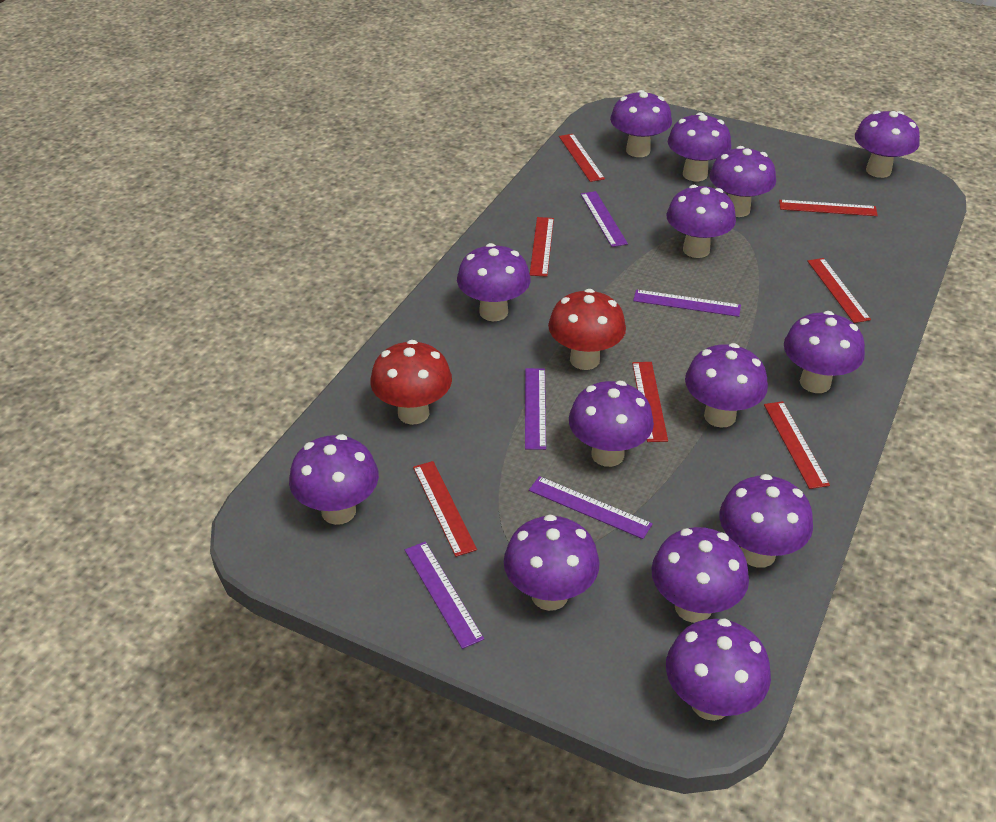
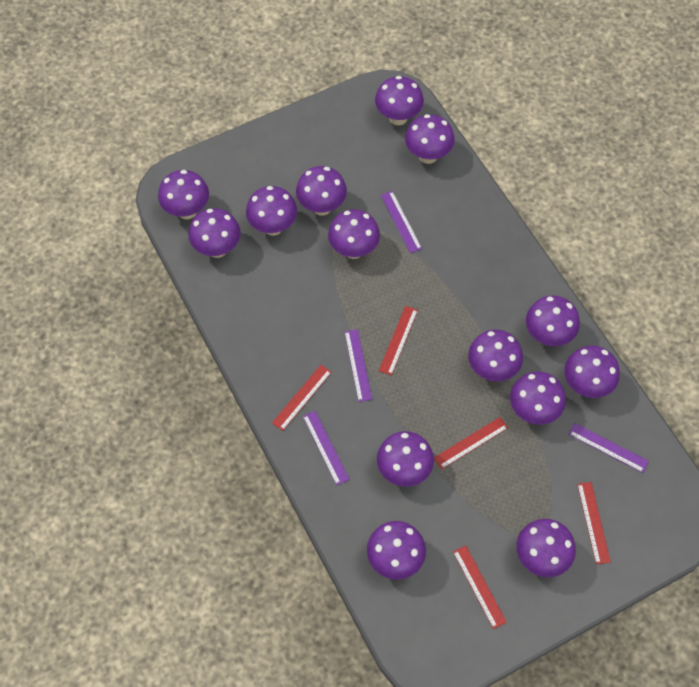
purple ruler: [405,541,484,649] [525,368,546,450] [529,476,653,539] [581,191,628,247] [633,289,741,317] = 5 -> [303,411,350,485] [345,329,372,402] [381,191,422,253] [569,423,649,473] = 4
red mushroom: [370,340,452,425] [548,289,626,370] = 2 -> none = 0
red ruler: [413,461,477,557] [530,217,554,277] [559,134,605,182] [632,362,668,442] [764,401,830,489] [779,200,878,216] [807,258,871,323] = 7 -> [272,365,332,431] [379,306,418,375] [434,417,508,469] [453,546,507,629] [577,482,611,565] = 5

